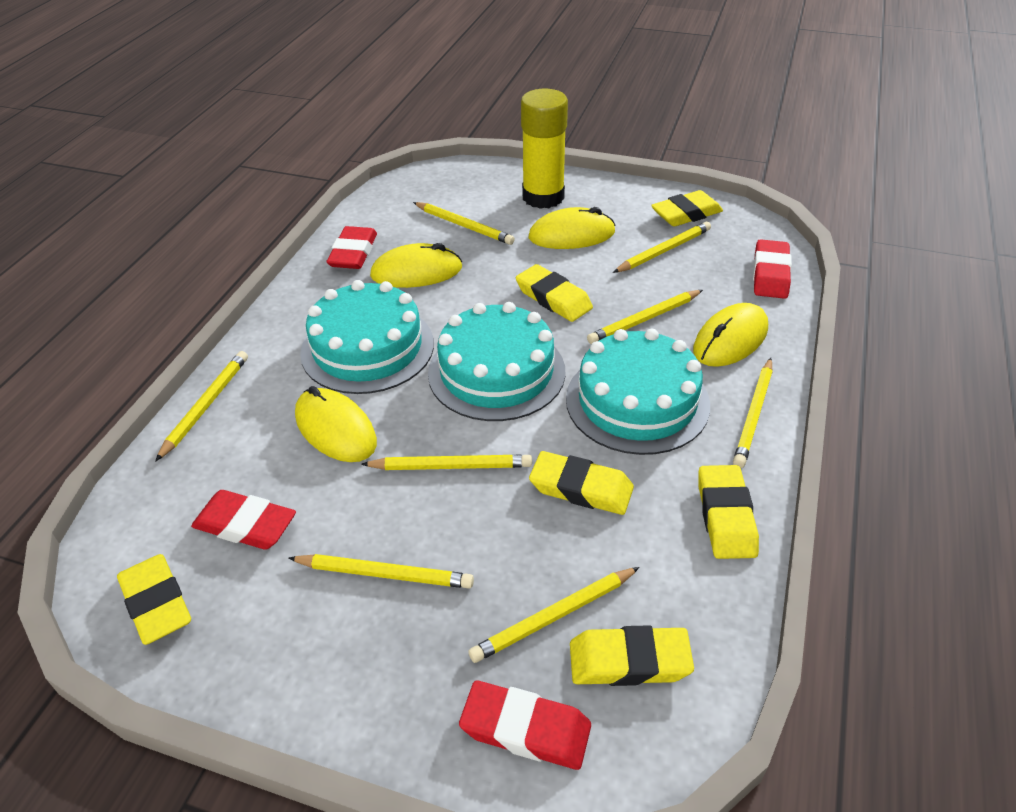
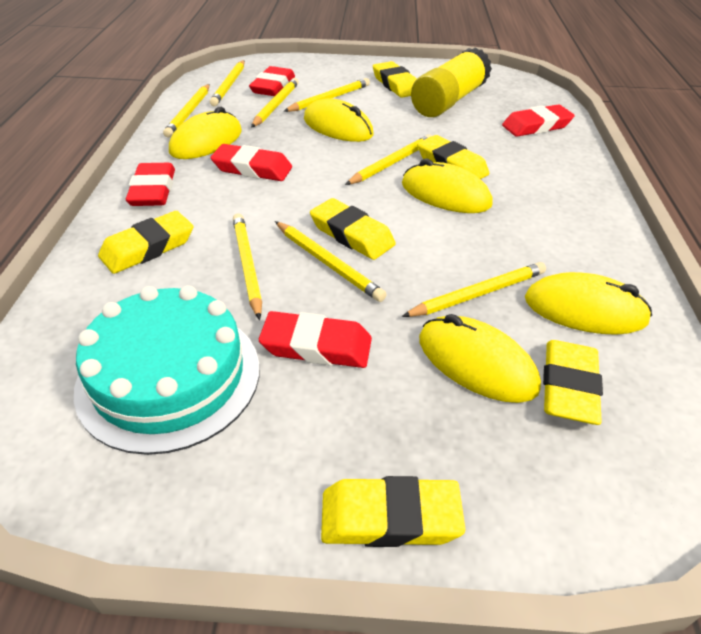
red eraser: [191,490,296,550] [327,226,377,269] [459,681,591,770] [753,239,792,299] = 4 -> [126,163,175,206] [210,144,292,181] [249,66,295,96] [259,311,372,368] [502,105,575,137] = 5
turquoise cake: [300,280,434,394] [428,302,565,421] [566,329,710,455] = 3 -> [74,285,259,455] = 1
yellow mouse: [295,386,377,462] [370,243,462,288] [529,207,616,249] [693,303,768,367] = 4 -> [169,107,242,159] [304,98,374,142] [402,159,493,213] [419,314,541,403] [525,272,652,335] = 5

